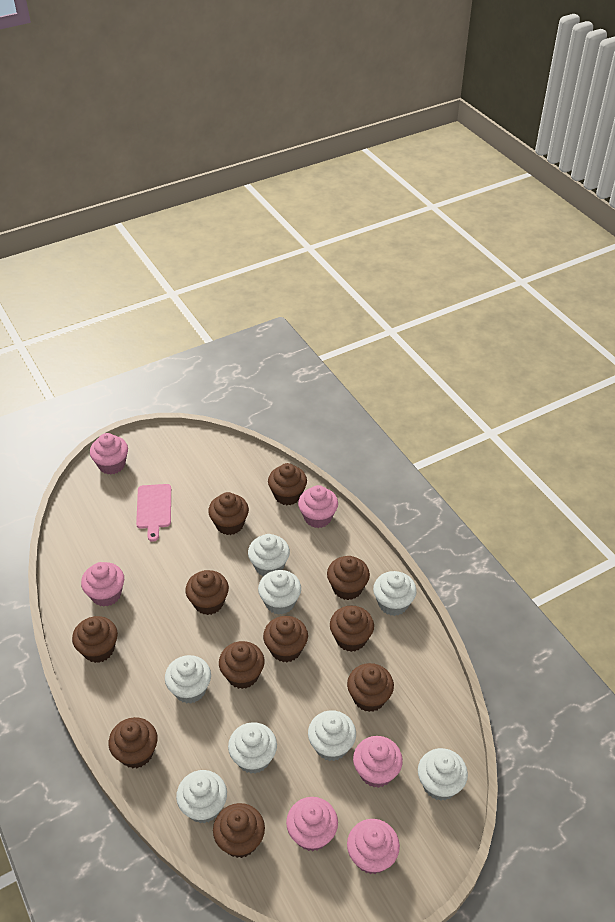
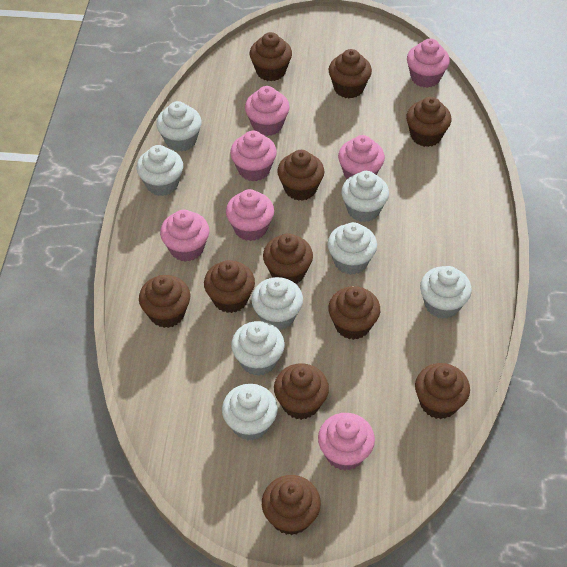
pink cupcake: [81,562,124,607] [90,433,128,475] [286,797,338,851] [298,485,338,528] [347,819,400,874] [353,736,403,788] = 6 -> [160,210,210,262] [226,189,274,241] [230,131,277,181] [245,86,289,136] [318,413,375,471] [338,135,385,180] [407,39,450,88] = 7
pink cutting board: [136,484,171,542] = 1 -> none = 0

